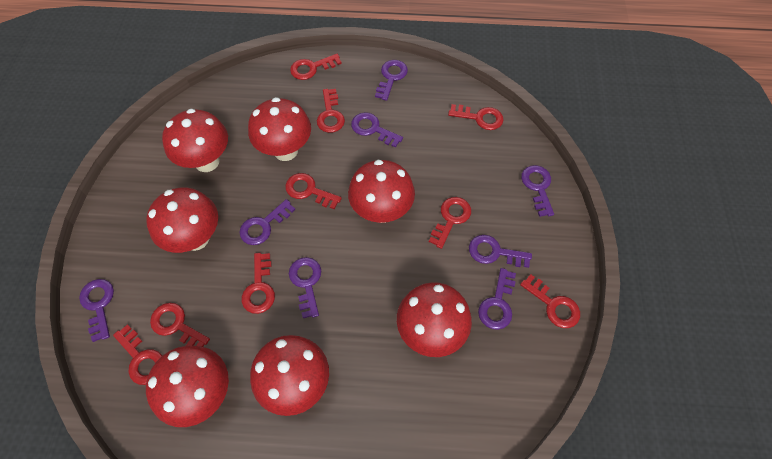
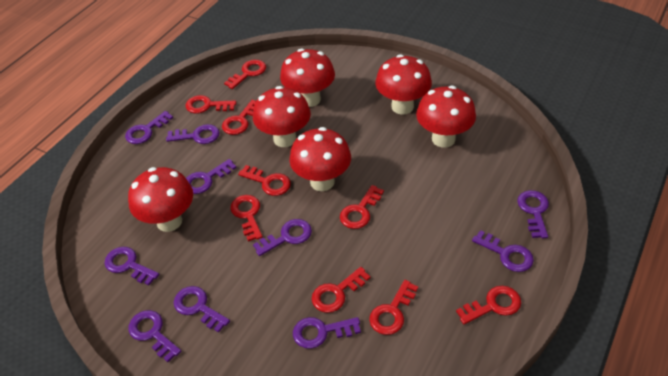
purple key: [79,279,114,342] [239,199,295,245] [289,257,321,318] [351,112,403,148] [375,60,408,101] [469,235,532,268] [478,268,516,330] [521,165,554,217] = 8 -> [105,247,159,285] [125,111,173,144] [128,310,181,362] [166,124,220,144] [174,286,230,333] [186,159,237,194] [253,219,312,256] [293,317,361,349] [472,230,534,272] [517,190,549,238] = 10
red mushroom: [146,187,218,253] [146,346,229,427] [162,109,228,172] [248,97,311,161] [250,335,329,416] [348,160,415,223] [397,282,472,357] = 7 -> [128,167,193,232] [253,86,311,147] [280,48,335,107] [289,127,351,191] [375,54,432,115] [416,86,476,148] = 6

